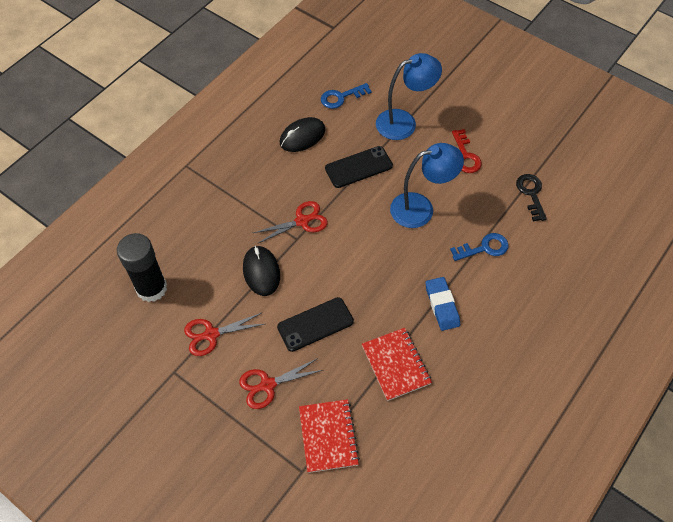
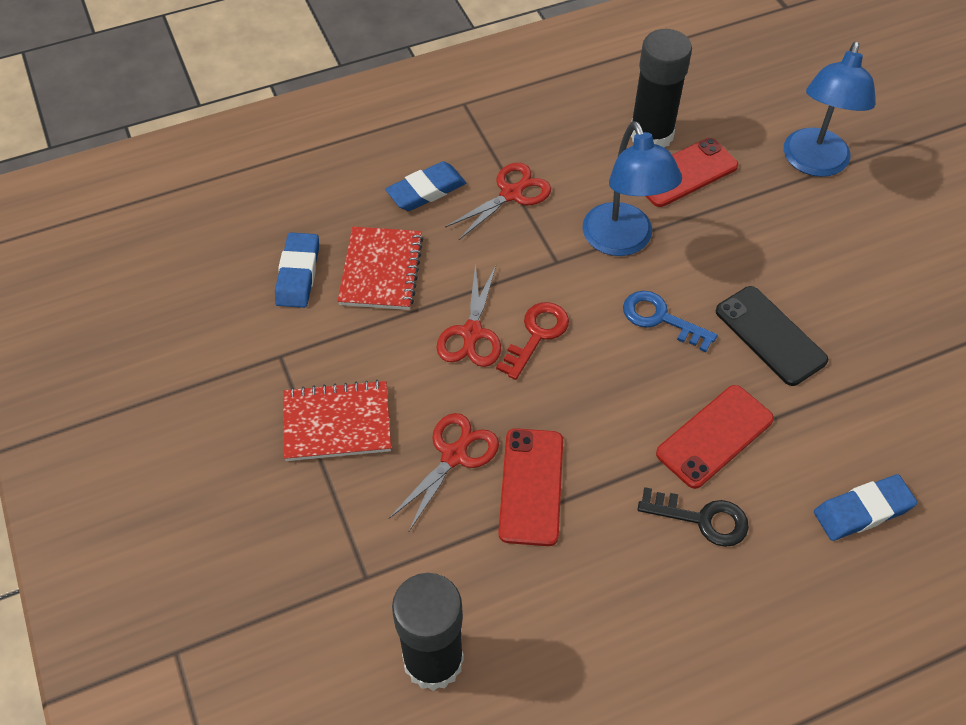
black glue stick: [117,233,167,302] = 1 -> [392,573,464,691] [631,29,692,147] = 2
black mouse: [243,246,280,296] [280,117,325,152] = 2 -> none = 0
black phone: [277,297,354,352] [325,146,393,188] = 2 -> [716,286,828,386] = 1
blue eraser: [426,277,460,331] = 1 -> [275,232,319,308] [385,161,466,211] [814,474,917,541] = 3
blue key: [321,83,372,109] [450,233,509,261] = 2 -> [623,291,717,352] = 1
red phone: none = 0 -> [498,428,563,546] [646,138,738,207] [656,385,774,489] = 3

